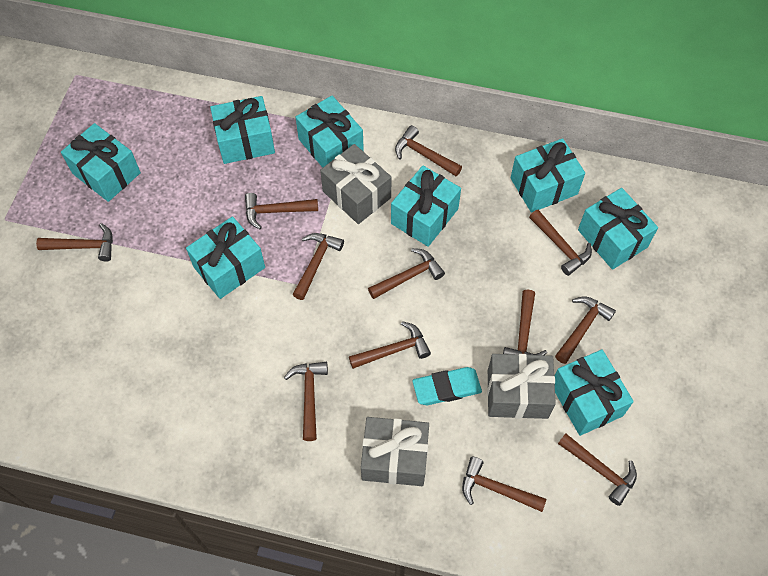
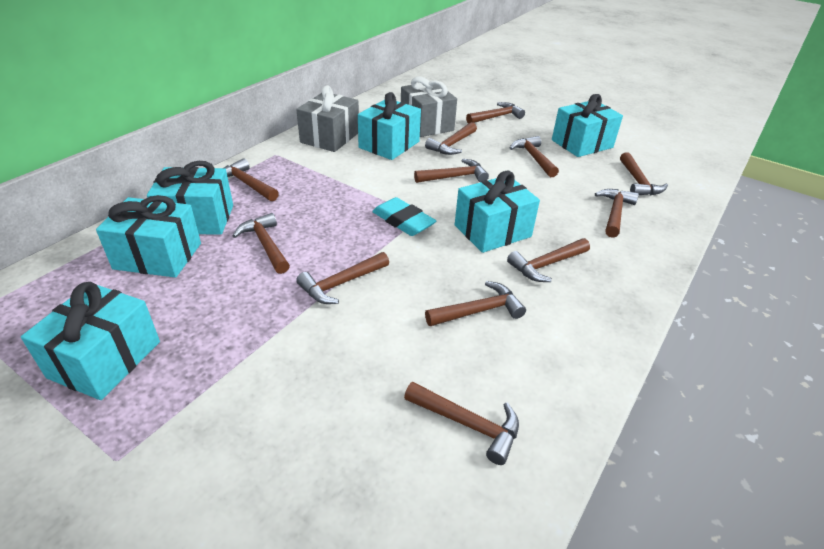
grey gift: [320,144,391,224] [361,417,429,486] [487,354,556,419] = 3 -> [296,85,359,152] [401,77,457,137] = 2
turquoise gift: [61,123,141,202] [186,216,265,299] [210,96,275,164] [296,95,364,168] [391,166,461,247] [511,138,585,213] [555,349,634,436] [578,188,658,270] = 8 -> [21,282,160,400] [96,195,201,278] [147,161,233,235] [358,92,421,160] [455,171,540,253] [552,94,623,157] = 6

